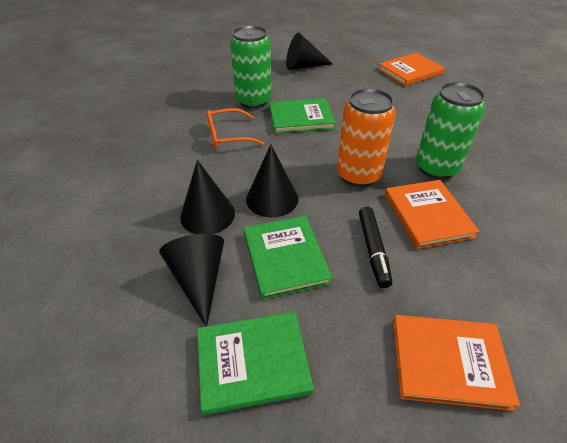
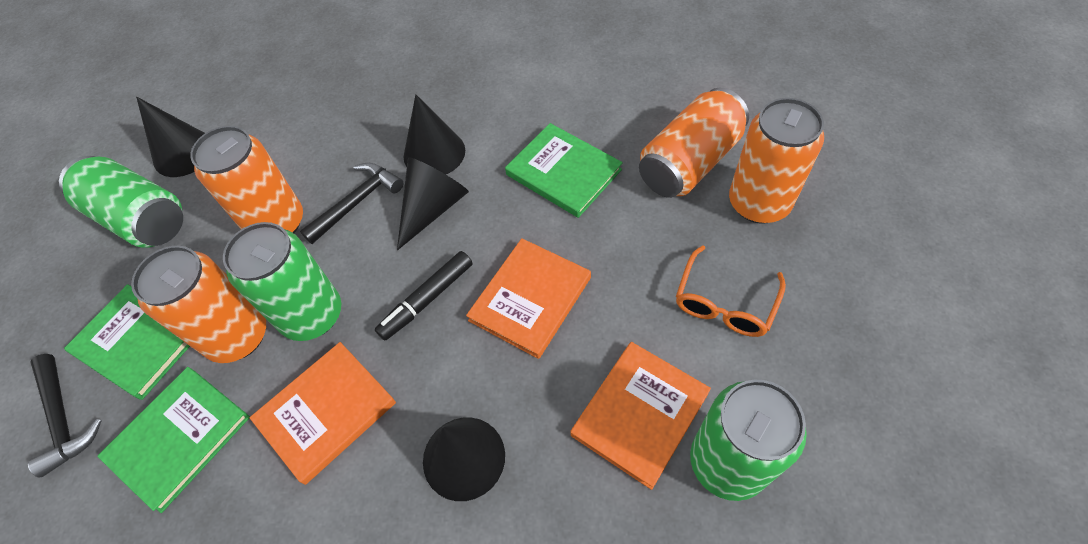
black hammer: none = 0 -> [28,354,101,478] [300,163,403,244] = 2
green can: [230,25,272,109] [416,82,485,179] = 2 -> [59,156,183,248] [223,222,341,341] [690,380,807,501] = 3
orange can: [337,88,396,187] = 1 -> [131,246,266,363] [190,126,303,233] [639,88,749,198] [729,98,824,224] = 4

